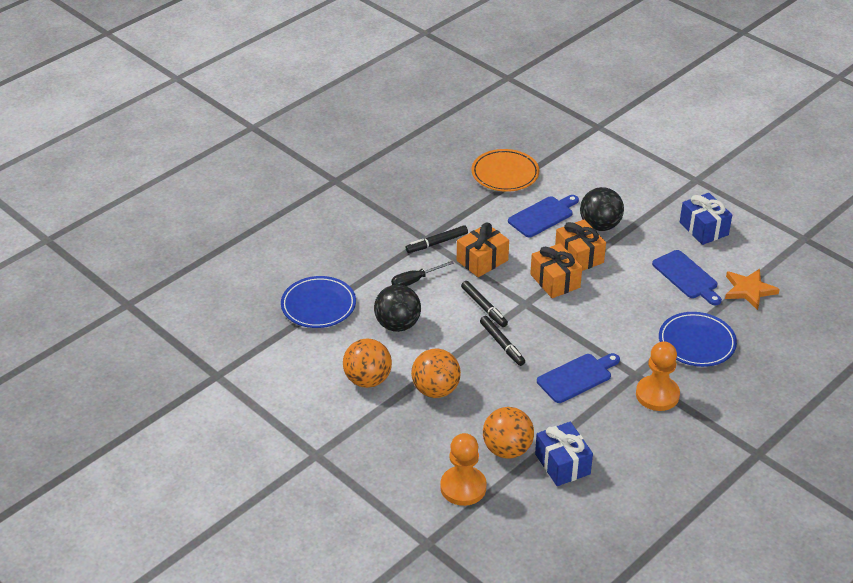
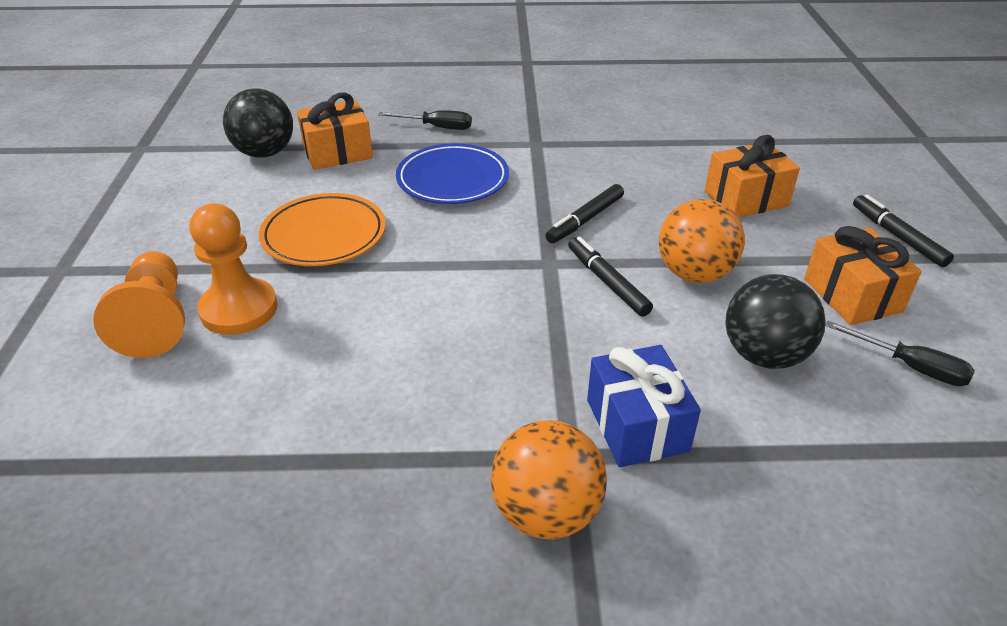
black screwdriver: [391,261,454,286] = 1 -> [378,110,472,130] [825,321,975,386] = 2
blue cutting board: [508,195,579,237] [537,353,620,403] [652,250,722,305] = 3 -> none = 0
blue gift: [535,422,593,486] [680,193,732,245] = 2 -> [587,345,701,467] = 1
blue plate: [281,276,356,328] [659,312,737,367] = 2 -> [396,143,509,204] = 1
orange ball: [343,339,392,388] [411,348,461,398] [483,407,534,459] = 3 -> [490,420,607,539] [659,199,745,283] = 2
orange star: [725,269,780,310] = 1 -> none = 0

